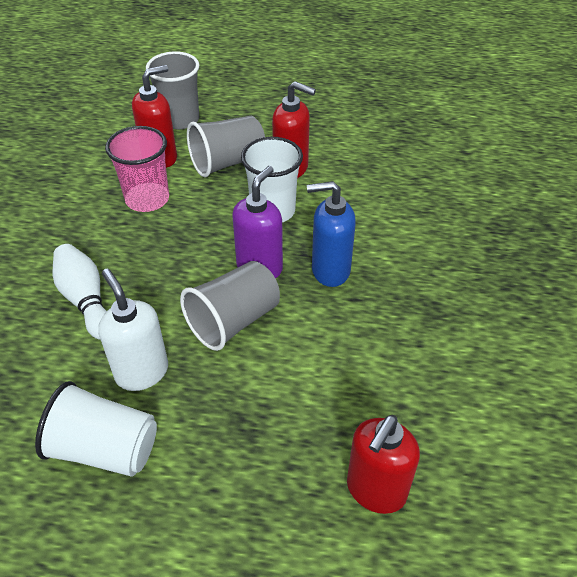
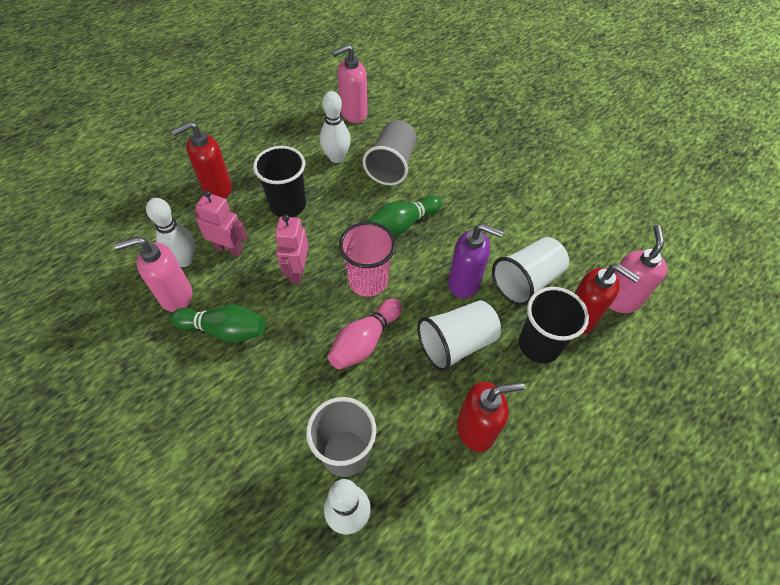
black cup: none = 0 -> [253,146,306,217] [519,287,589,363] = 2
blue soap dispenser: [307,181,356,287] = 1 -> none = 0
green bowling pin: none = 0 -> [171,305,266,343] [366,195,442,236] = 2
grey cup: [146,51,199,129] [180,261,280,351] [187,116,265,177] = 3 -> [306,397,376,477] [363,120,417,185] = 2
pink bowling pin: none = 0 -> [328,299,402,370] = 1
pink robot: none = 0 -> [194,190,248,257] [275,214,309,283] = 2
pink soap dispenser: none = 0 -> [114,237,192,312] [332,44,368,123] [609,225,668,313] = 3
white bowling pin: [53,244,107,340] = 1 -> [146,198,195,267] [320,91,351,163] [324,479,371,534] = 3
white soap dispenser: [98,269,168,391] = 1 -> none = 0

